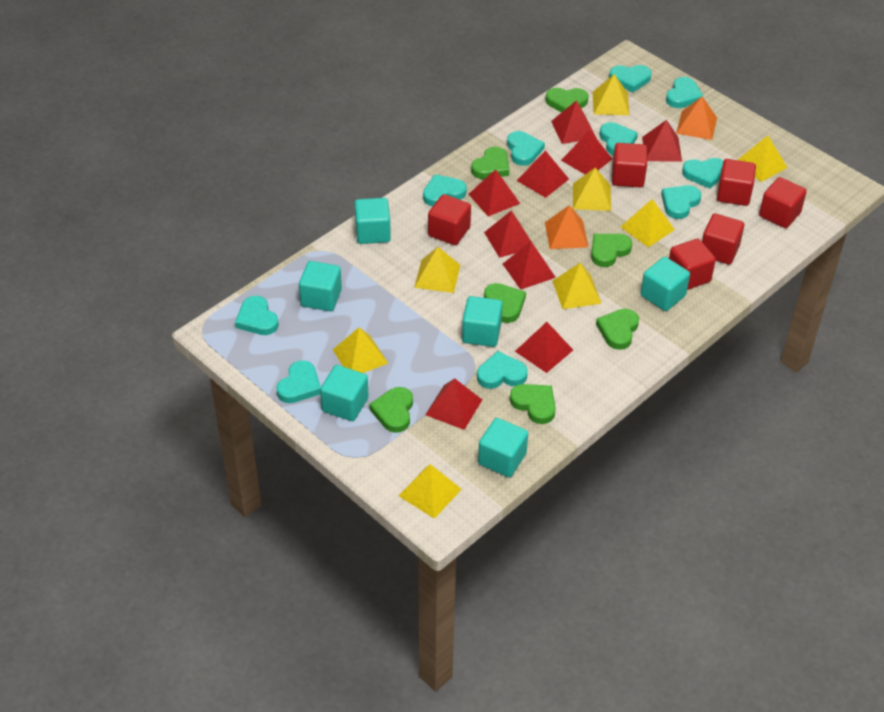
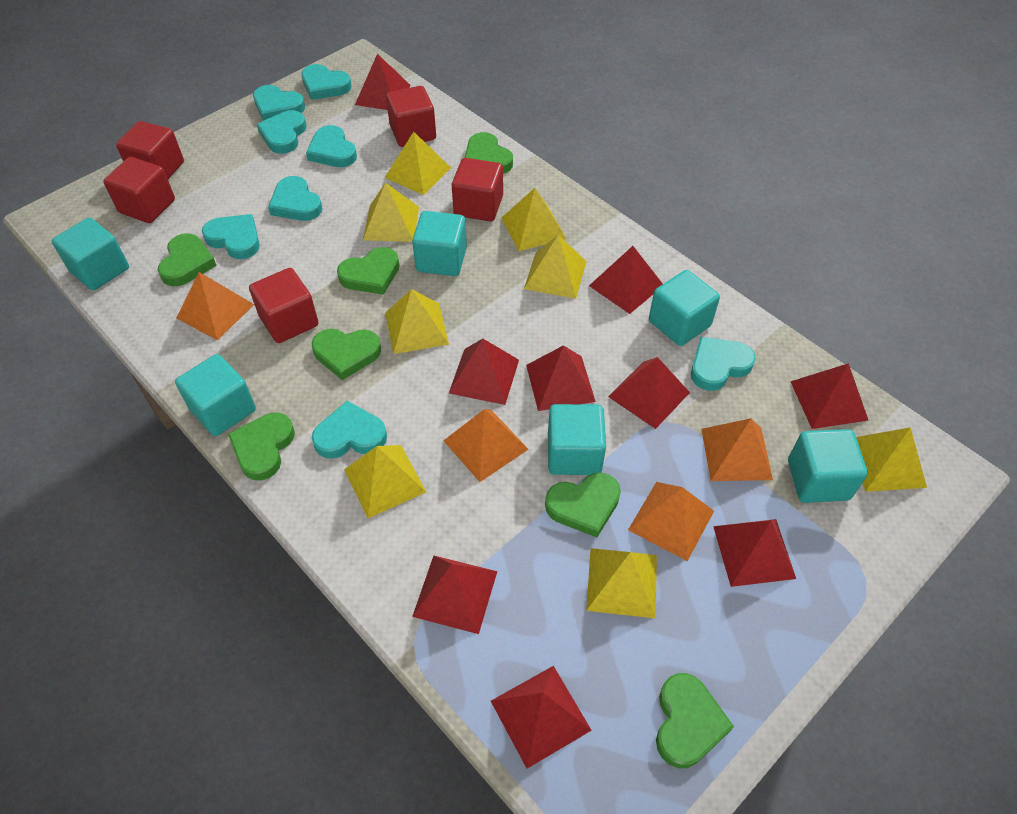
orange pyramid: [545,205,588,249] [676,96,717,140] = 2 -> [176,272,254,340] [443,409,529,482] [628,482,714,561] [701,418,773,481] = 4
red cube: [428,194,471,245] [612,143,647,188] [669,238,716,290] [702,213,744,265] [717,159,756,206] [759,177,807,228] = 6 -> [103,157,175,223] [116,121,184,179] [249,268,319,343] [386,86,436,147] [452,158,503,221] = 5
turquoise heart: [235,296,279,335] [276,360,321,403] [423,174,467,206] [477,351,528,389] [507,131,545,166] [599,122,638,156] [609,65,651,92] [661,185,701,219] [666,77,704,108] [682,158,723,189] = 10 -> [202,214,260,259] [253,85,305,121] [257,110,307,154] [268,176,322,221] [301,64,352,100] [306,125,357,167] [312,401,387,459] [691,337,756,391] = 8

